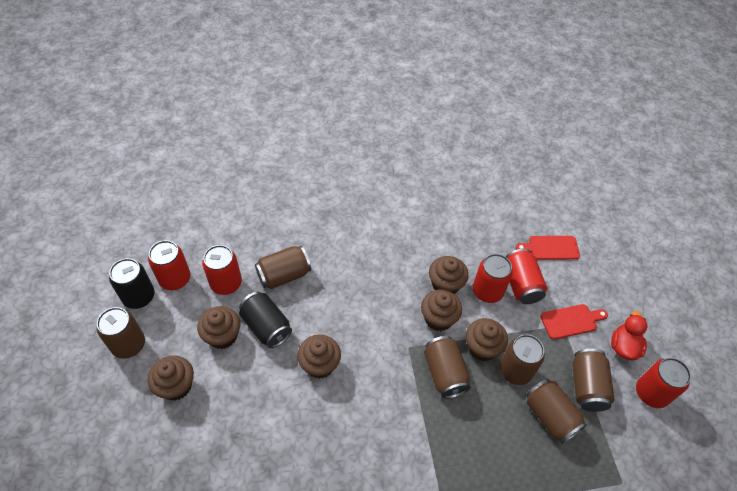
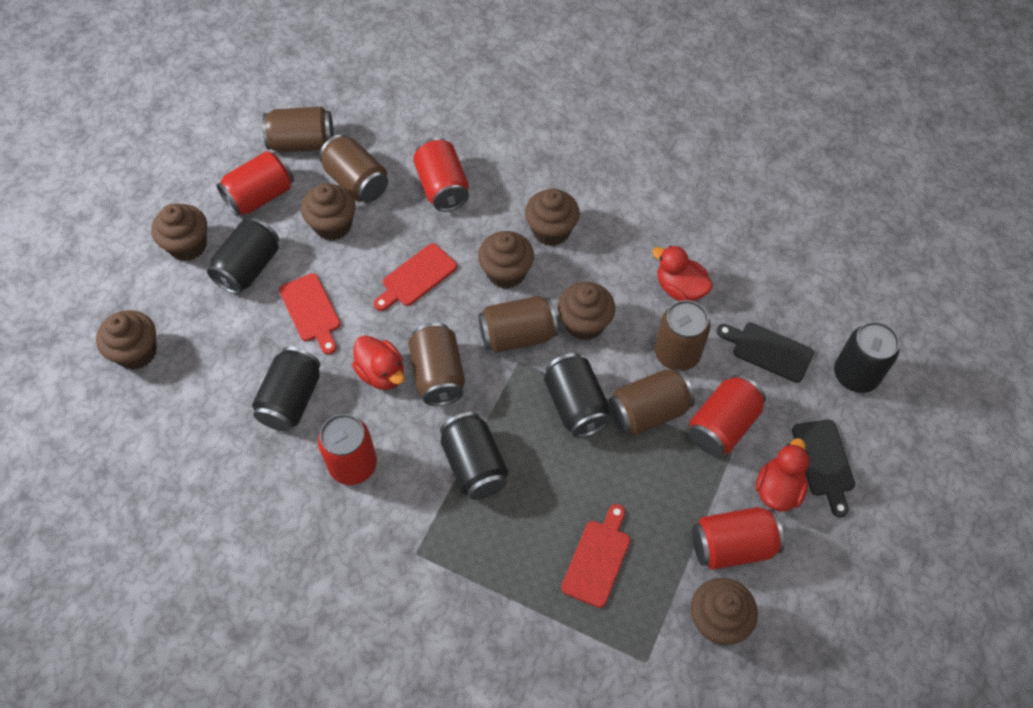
black can: [109,258,155,309] [239,292,292,348] = 2 -> [207,218,279,294] [252,347,321,431] [440,412,508,500] [544,353,611,438] [834,322,900,393] = 5
black cutting board: none = 0 -> [716,323,814,383] [792,419,855,517] = 2
brown cupcake: [148,355,194,401] [197,306,240,349] [297,335,341,378] [421,289,462,331] [429,256,469,294] [466,318,508,361] = 6 -> [96,310,157,369] [151,204,207,261] [301,183,356,241] [478,231,534,289] [525,189,580,246] [558,282,615,341] [691,578,758,645] = 7
red cutting board: [516,236,580,260] [541,304,608,339] = 2 -> [279,273,340,355] [374,243,457,311] [561,504,630,608] = 3
red duck: [611,311,648,360] = 1 -> [352,335,404,390] [652,245,713,301] [755,438,809,512] = 3

